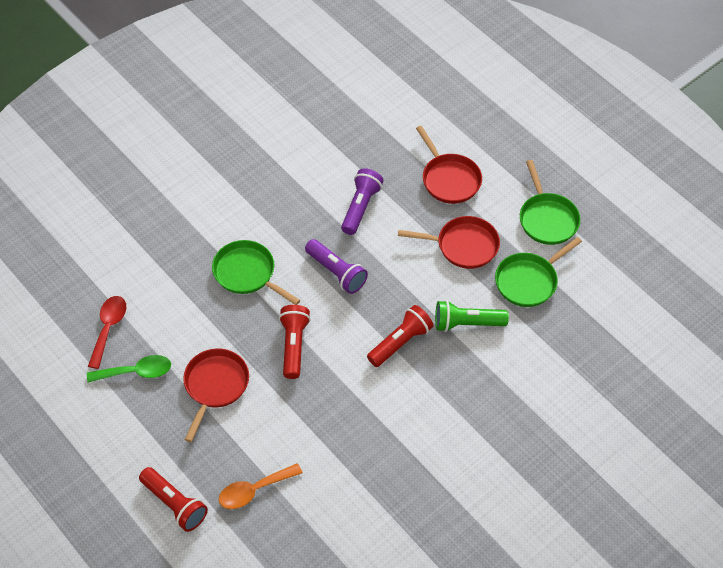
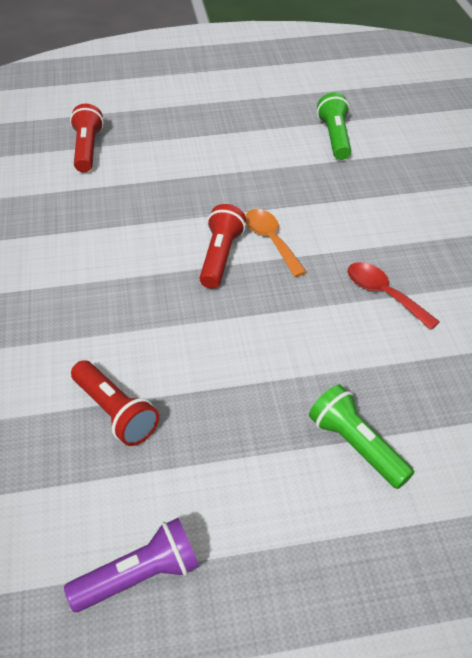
green flashlight: [435,300,509,332] = 1 -> [309,384,414,489] [317,92,351,160] = 2
green pan: [212,240,300,305] [495,237,582,307] [520,160,581,245] = 3 -> none = 0
green spoon: [87,355,171,383] = 1 -> none = 0
purple flashlight: [305,239,368,294] [341,168,384,235] = 2 -> [64,518,199,612] = 1
red pan: [183,348,249,442] [398,216,500,269] [416,126,482,204] = 3 -> none = 0

